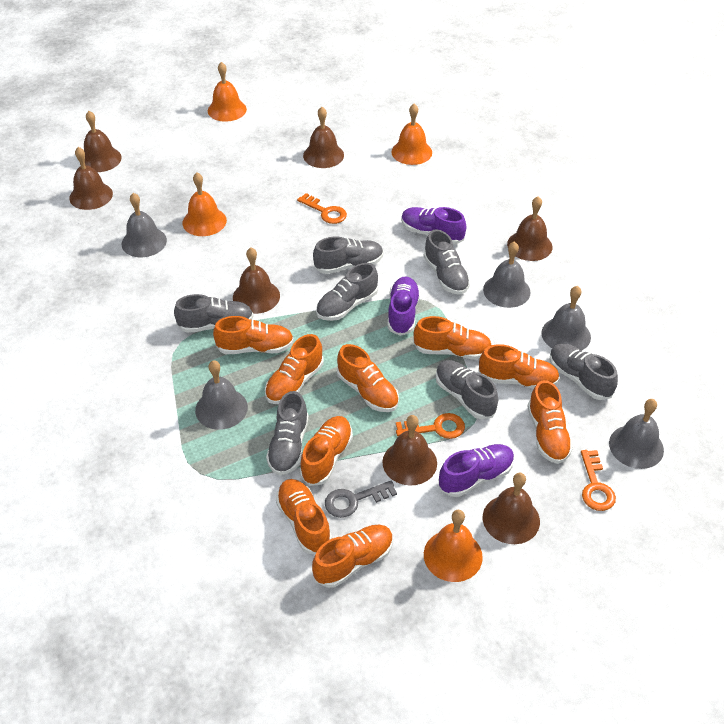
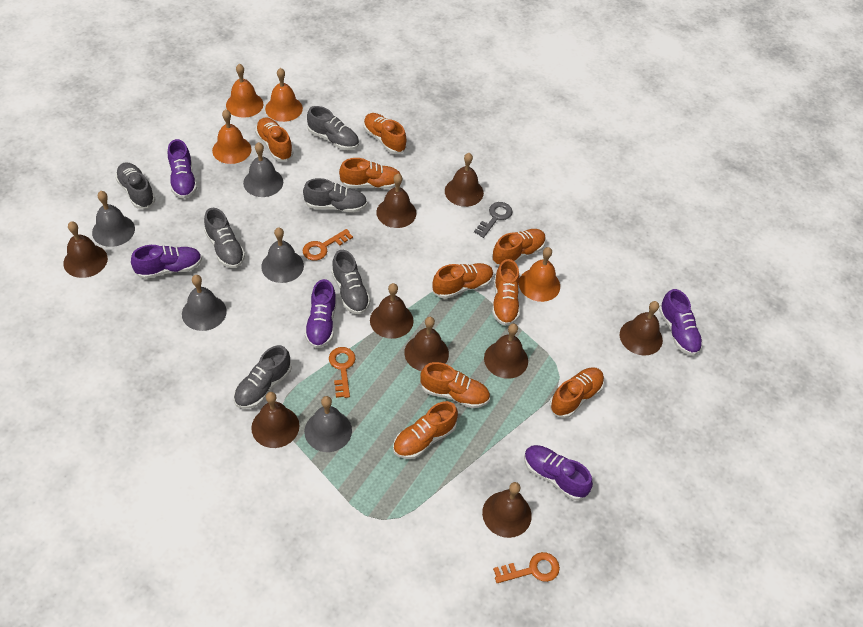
brown bell: [69,147,113,210] [80,111,122,172] [233,248,280,314] [303,107,344,168] [382,415,437,485] [483,473,540,544] [507,196,552,261] = 7 -> [63,222,108,278] [251,392,299,448] [370,283,414,339] [376,174,416,228] [404,317,449,371] [445,153,484,207] [482,482,532,538] [484,323,528,379] [620,301,663,355] = 9
grey shoe: [174,294,254,333] [266,391,309,475] [313,236,383,274] [316,263,378,321] [423,229,470,294] [436,360,498,419] [549,343,618,400] = 7 -> [115,162,155,209] [204,208,245,268] [234,345,291,409] [303,178,367,213] [307,106,359,150] [331,250,370,314] = 6
purple shoe: [388,276,420,336] [401,207,466,245] [438,444,515,497] = 3 -> [131,245,202,279] [168,139,197,199] [305,279,337,348] [524,445,593,500] [659,289,703,356] = 5

